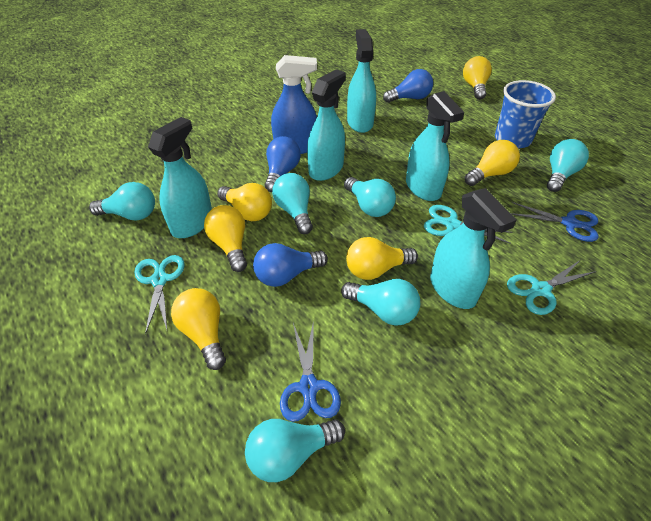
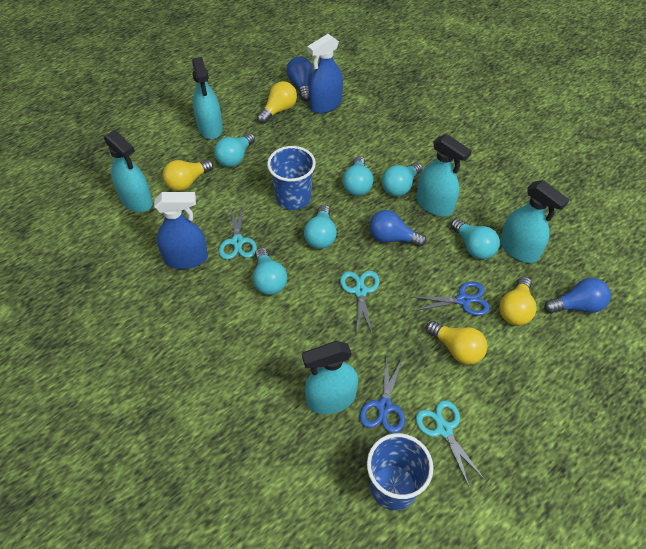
blue cup: [495,80,556,148] = 1 -> [267,146,316,210] [367,433,433,510] = 2
blue spray bottle: [271,55,317,154] = 1 -> [154,192,208,269] [307,34,343,114] = 2
yellow light bulb: [171,288,226,370] [204,205,247,272] [217,183,272,221] [346,237,418,280] [463,56,492,100] [464,140,520,186] = 6 -> [163,160,214,191] [257,81,297,124] [426,321,487,365] [499,276,537,326] = 4

